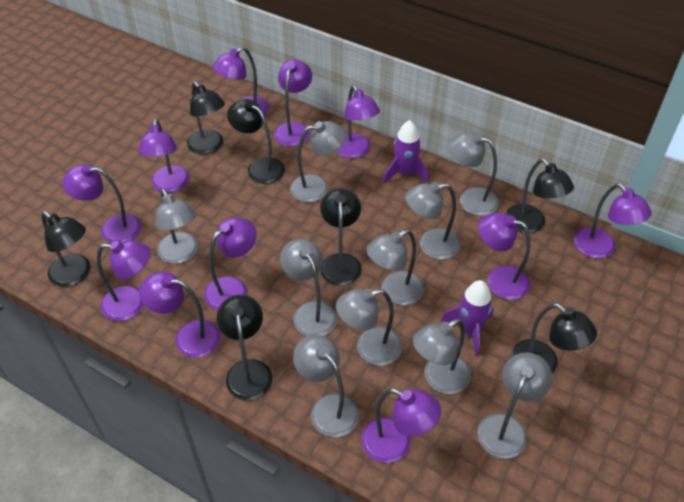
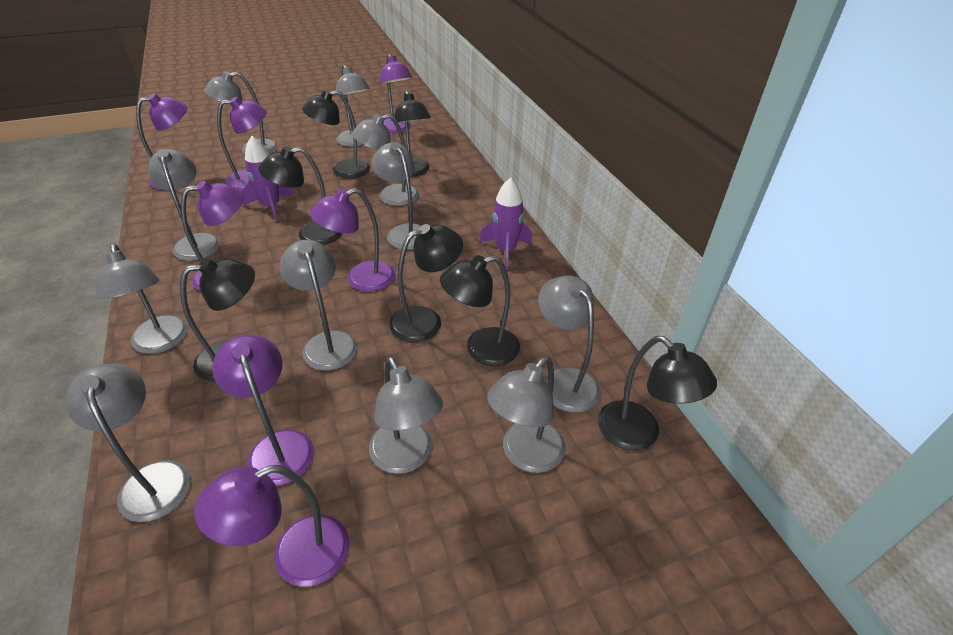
grey lamp: [155,189,198,264] [280,239,337,336] [290,121,346,202] [293,335,359,437] [336,289,402,366] [367,229,424,305] [405,182,460,260] [413,319,471,394] [450,132,499,216] [478,352,552,459] = 10 -> [66,364,191,522] [96,244,188,354] [148,149,220,261] [204,71,278,154] [279,240,358,371] [335,65,370,147] [352,114,419,206] [369,357,443,474] [371,142,421,250] [487,356,566,473] [538,275,600,412] = 11
purple lamp: [62,164,141,243] [97,240,150,321] [138,119,190,193] [139,272,221,358] [204,218,257,310] [213,47,269,115] [274,60,312,147] [336,85,380,158] [361,389,441,463] [478,212,531,300] [574,183,652,259] = 11 -> [136,94,187,190] [181,181,244,291] [194,465,349,587] [212,335,314,486] [217,97,267,191] [310,188,395,292] [379,54,412,133] = 7

